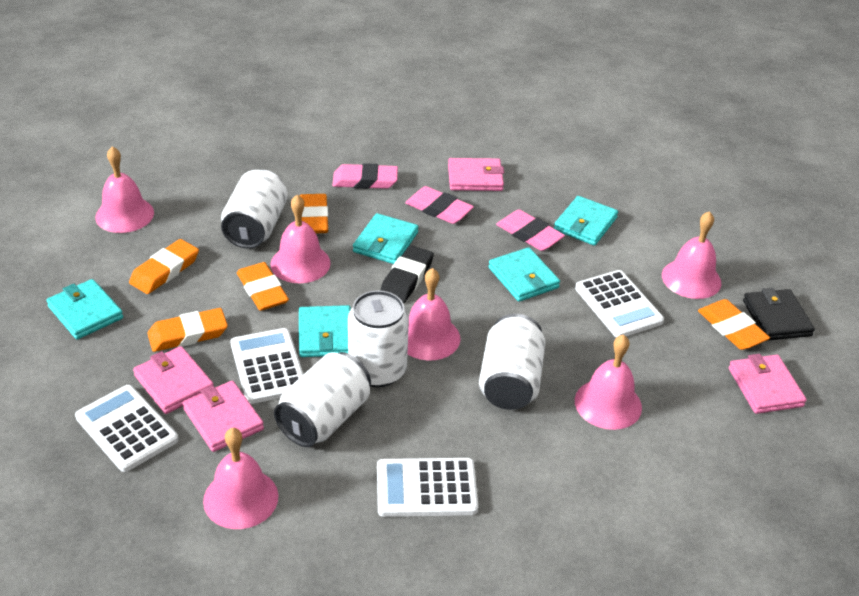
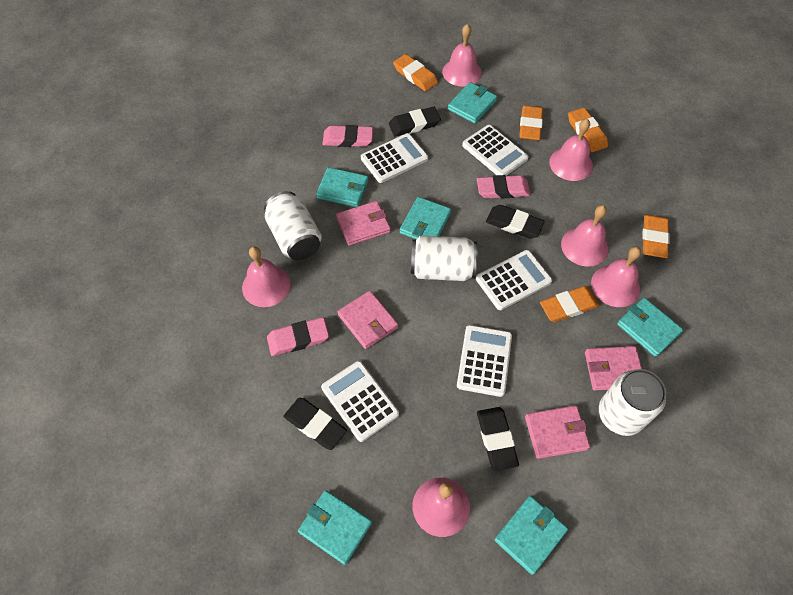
black eraser: [380,245,434,303] = 1 -> [283,398,347,450] [389,107,441,137] [477,407,519,471] [486,205,545,239] = 4
black wallet: [743,288,815,341] = 1 -> none = 0
turquoise wallet: [46,279,123,339] [299,305,351,357] [353,213,418,264] [488,247,560,302] [554,196,618,246] = 5 -> [298,490,372,565] [316,167,368,207] [400,197,451,239] [448,82,497,124] [494,496,568,575] [617,298,683,357] = 6
white calculator: [75,385,178,472] [231,328,304,404] [377,458,478,517] [575,270,664,337] = 4 -> [321,361,399,442] [361,133,428,183] [457,325,512,397] [462,125,529,176] [476,250,552,310] = 5
white can: [221,170,288,249] [274,352,371,447] [348,290,409,387] [479,314,546,410] = 4 -> [264,191,322,260] [411,235,477,281] [599,369,666,436] = 3

